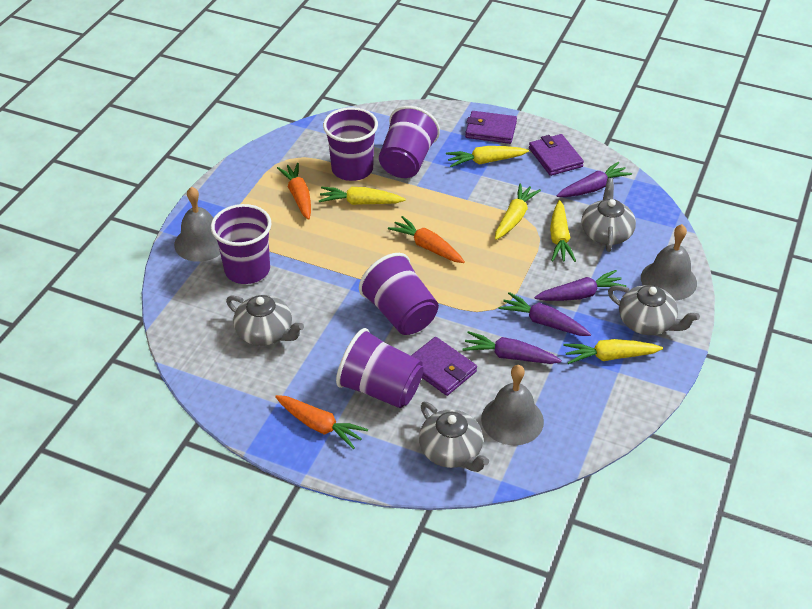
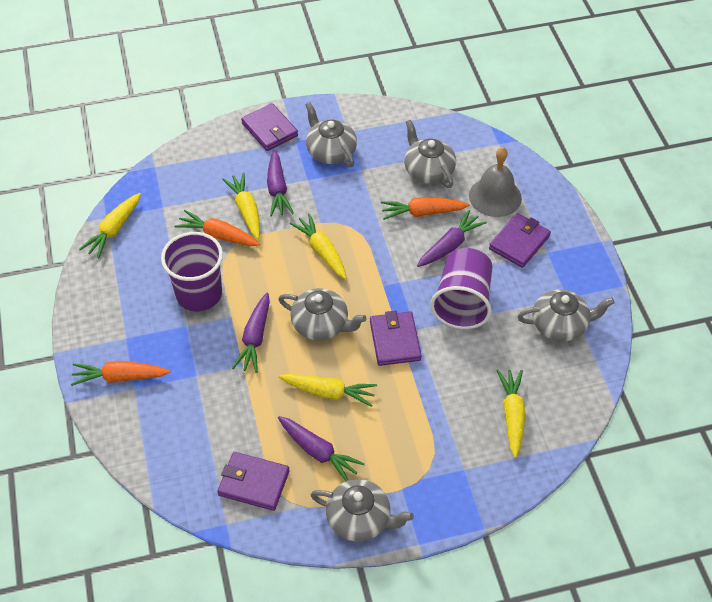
grey bell: [174,187,221,262] [481,365,544,445] [641,224,697,300] = 3 -> [469,147,522,217] = 1
grey teapot: [226,295,304,346] [419,402,489,472] [581,178,636,252] [608,285,700,335] = 4 -> [278,288,366,340] [305,102,357,167] [311,479,414,542] [404,120,456,188] [518,289,615,341] = 5
purple cup: [211,204,272,284] [323,107,378,181] [336,328,424,408] [359,253,439,335] [379,106,440,178] = 5 -> [161,232,223,311] [430,248,492,329] = 2
purple wallet: [411,337,477,396] [465,111,517,144] [529,134,584,176] = 3 -> [217,452,290,511] [241,103,298,151] [370,311,422,366] [489,213,551,268] = 4

